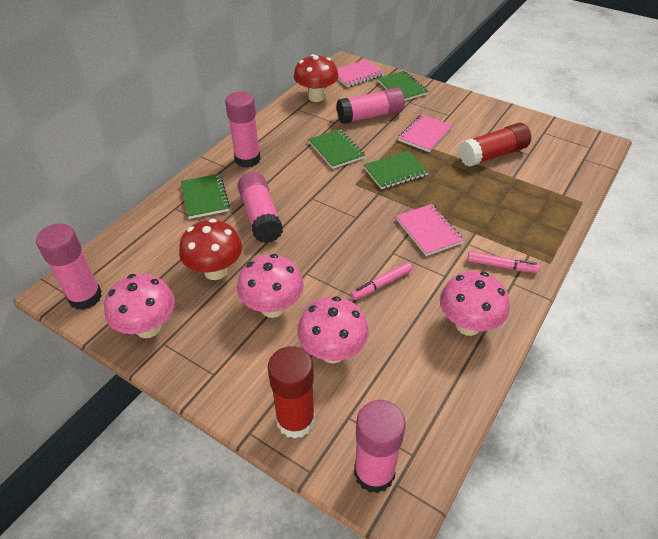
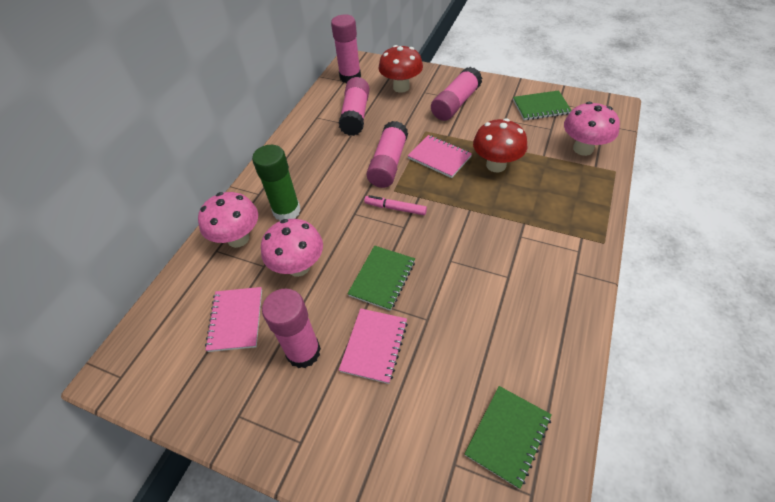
green glue stick: none = 0 -> [252,145,301,221] = 1
green notebook: [181,174,230,219] [308,129,365,169] [363,151,429,189] [377,71,428,101] = 4 -> [347,246,415,311] [465,386,552,489] [513,90,572,120] = 3
pink marker: [351,262,413,300] [467,251,540,273] = 2 -> [364,195,427,215] = 1
pink mushroom: [104,274,175,338] [237,254,304,318] [297,296,369,363] [440,271,510,336] = 4 -> [198,192,258,248] [261,219,323,277] [564,102,620,156] = 3
red glue stick: [268,346,315,439] [459,123,531,167] = 2 -> none = 0

